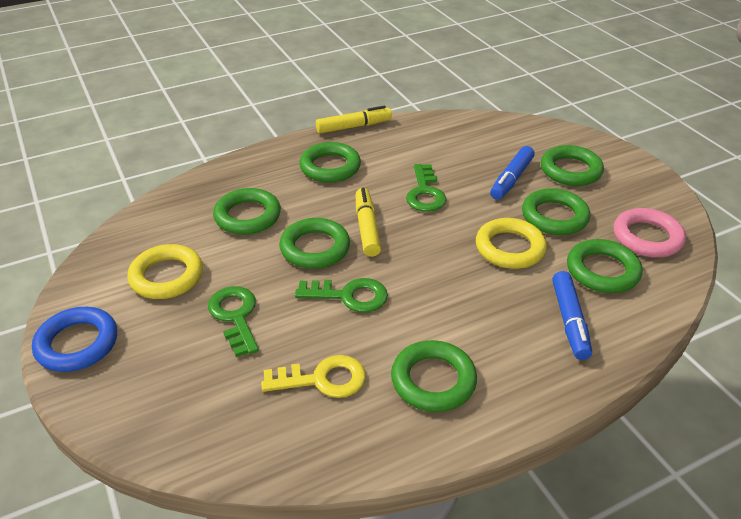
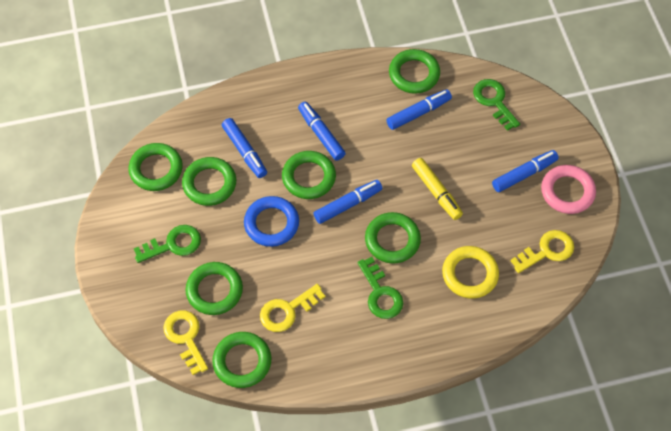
blue marker: [490,146,535,200] [552,271,592,360] = 2 -> [222,118,267,178] [298,102,346,161] [314,180,382,224] [386,89,452,130] [492,150,559,192] = 5
yellow key: [261,355,366,398] = 1 -> [163,311,208,375] [260,284,325,332] [510,230,574,273] = 3
yellow marker: [316,106,392,134] [355,188,381,257] = 2 -> [412,158,463,220] = 1
yellow ring: [127,244,203,299] [476,218,547,269] = 2 -> [442,246,499,299] = 1

